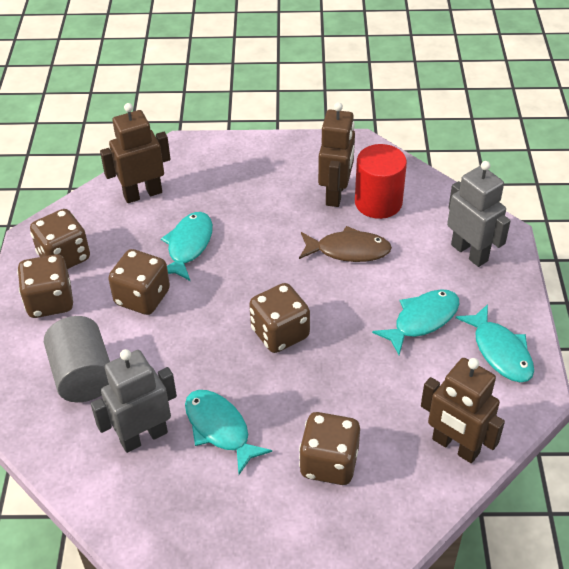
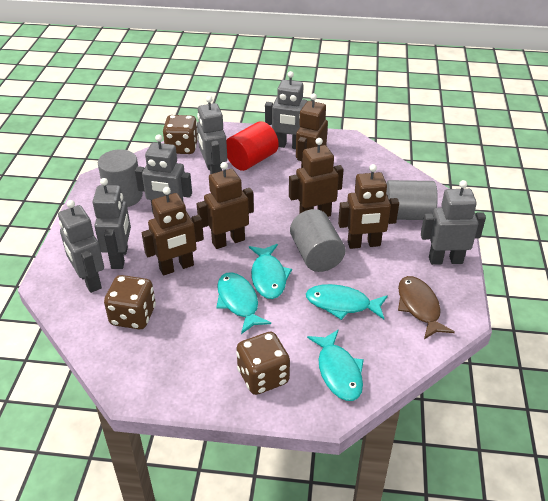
brown dice: [17,254,73,318] [30,209,90,269] [108,249,170,315] [249,283,310,353] [299,412,360,485] = 5 -> [104,275,156,329] [163,115,198,154] [236,332,290,395] = 3
brown robot: [100,103,171,203] [318,102,355,207] [421,358,505,463] = 3 -> [142,187,204,275] [197,162,254,249] [289,138,344,217] [296,93,328,168] [338,164,399,249] = 5
grey cylinder: [44,316,110,402] = 1 -> [98,149,143,207] [290,209,346,272] [386,180,438,220] = 3
grey robot: [91,349,177,453] [447,161,511,267] = 2 -> [58,200,104,293] [93,178,131,269] [135,134,192,212] [197,96,227,174] [265,71,307,149] [421,180,486,265] = 6

